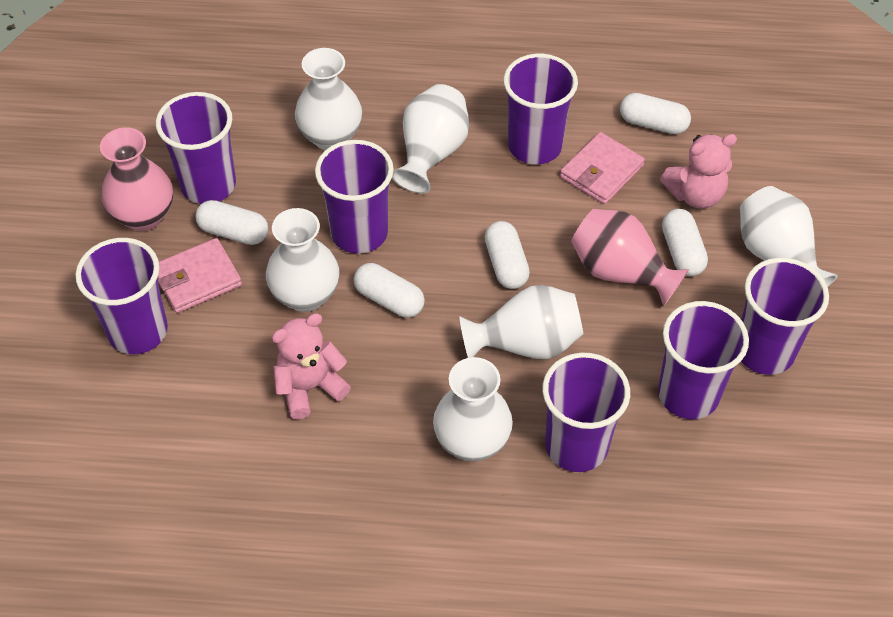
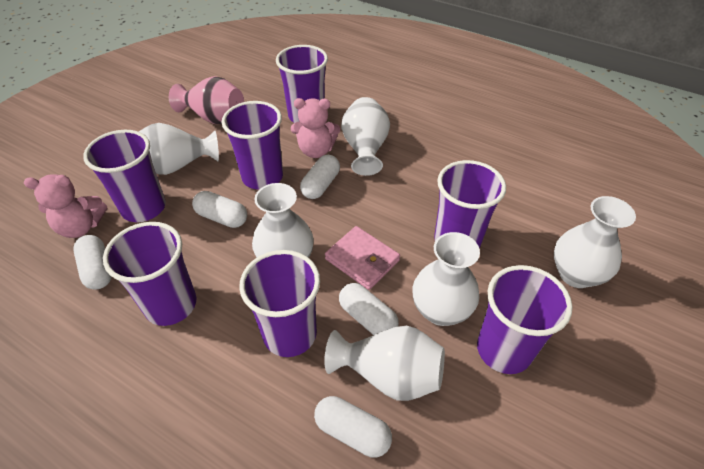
pink vase: [100,127,173,231] [571,209,689,307] = 2 -> [169,76,244,124] = 1
pink wallet: [158,238,242,313] [560,132,645,204] = 2 -> [325,226,400,290] = 1

